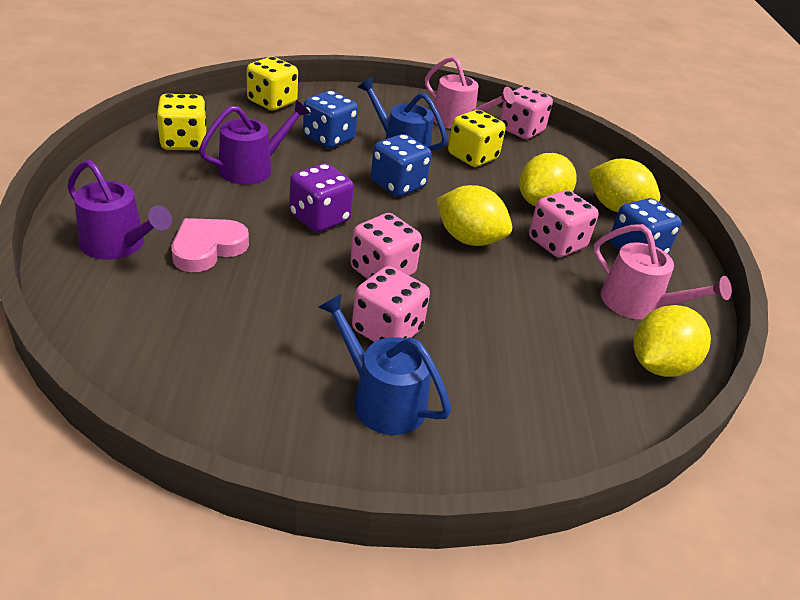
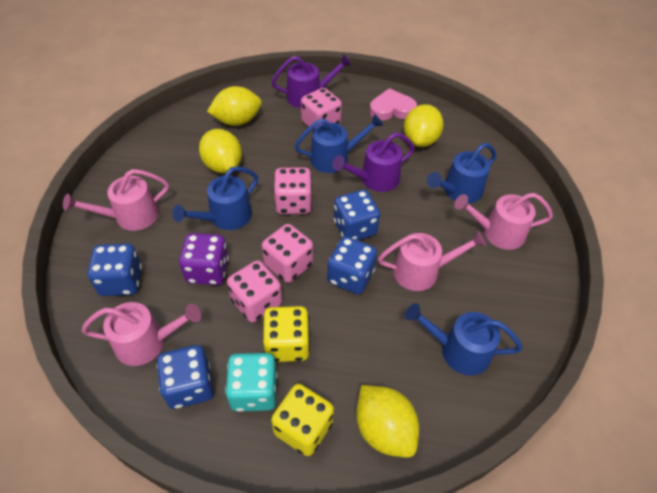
blue dice: [303,91,358,148] [371,134,432,197] [609,198,682,254] = 3 -> [87,243,142,296] [157,345,214,409] [327,236,377,294] [334,190,380,240] = 4
blue watering can: [318,294,451,435] [358,77,447,151] = 2 -> [172,166,258,230] [295,114,383,173] [405,303,523,376] [427,143,496,203] = 4
pink watering can: [425,56,515,129] [593,224,732,319] = 2 -> [63,169,169,231] [82,302,201,366] [378,230,486,291] [454,193,553,250] = 4
turquoise dice: none = 0 -> [225,353,278,412] = 1
yellow dice: [156,94,206,150] [247,57,298,111] [448,110,506,167] = 3 -> [263,306,310,362] [271,384,334,456] = 2

